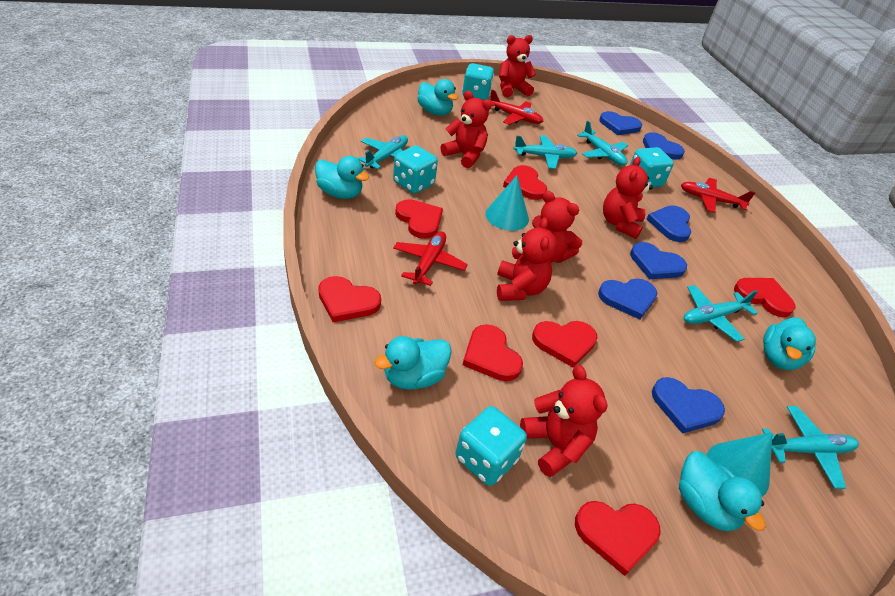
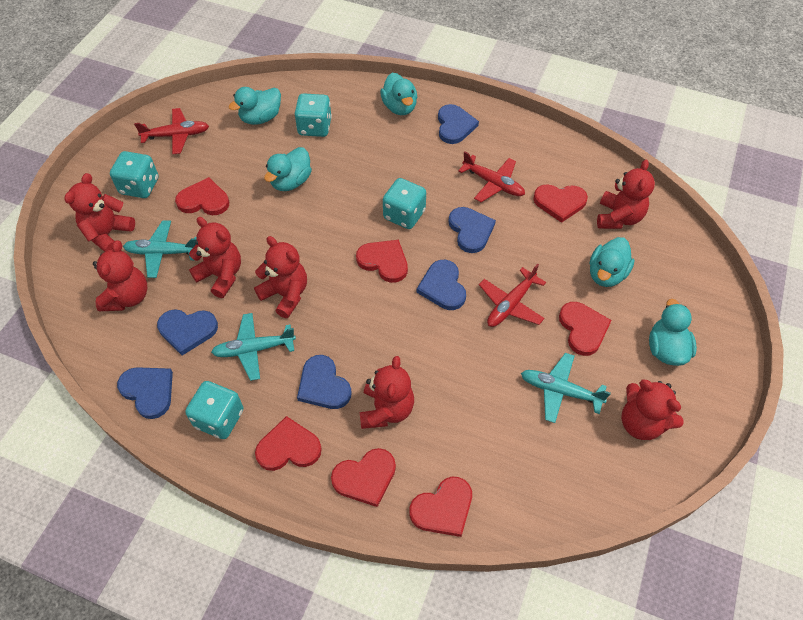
red teddy bear: [440,90,492,168] [497,217,557,301] [499,35,536,97] [520,365,607,477] [532,191,582,263] [603,157,653,239] = 6 -> [65,173,135,252] [93,240,147,311] [189,217,241,298] [254,236,307,318] [360,356,414,429] [597,160,655,229] [621,379,684,440] = 7
turquoise cone: [485,176,529,231] [707,432,773,497] = 2 -> none = 0
turquoise plane: [357,135,408,169] [514,135,578,169] [577,121,628,166] [684,285,758,342] [762,406,859,489] = 5 -> [123,220,197,278] [211,313,296,381] [521,353,611,423] = 3

